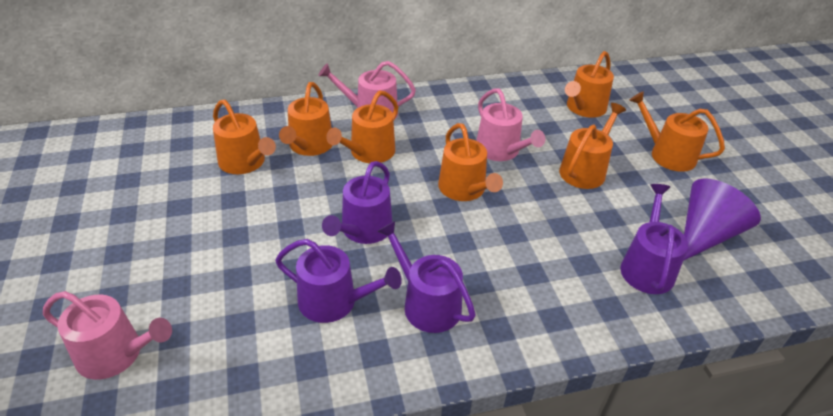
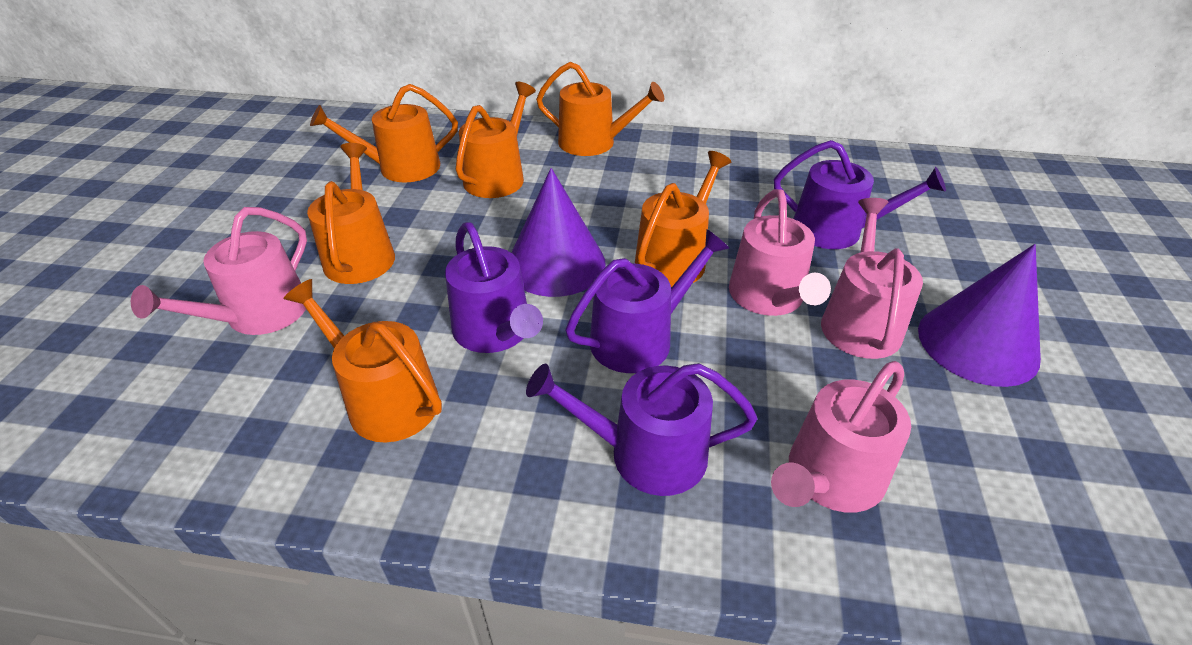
orange watering can: [213,99,276,174] [279,82,333,156] [326,90,398,163] [438,123,503,201] [559,103,626,189] [565,51,614,118] [629,91,725,172] = 7 -> [284,279,442,443] [307,143,395,284] [310,84,458,182] [456,82,536,198] [536,62,664,156] [635,151,731,287] = 6
pink watering can: [43,291,172,380] [318,61,416,119] [476,88,545,161] = 3 -> [131,207,307,335] [729,189,831,316] [771,361,911,512] [821,198,923,359] = 4
purple cone: [683,178,761,261] = 1 -> [511,168,606,297] [918,244,1041,387] = 2

